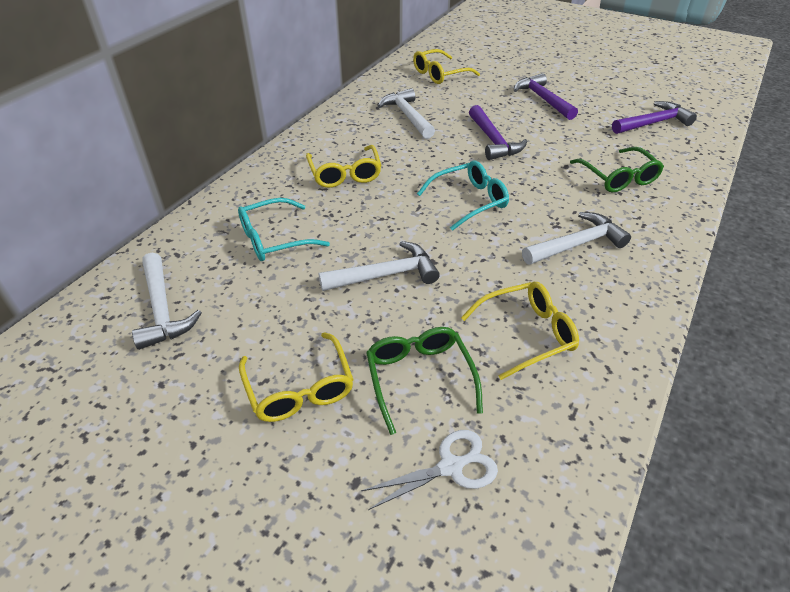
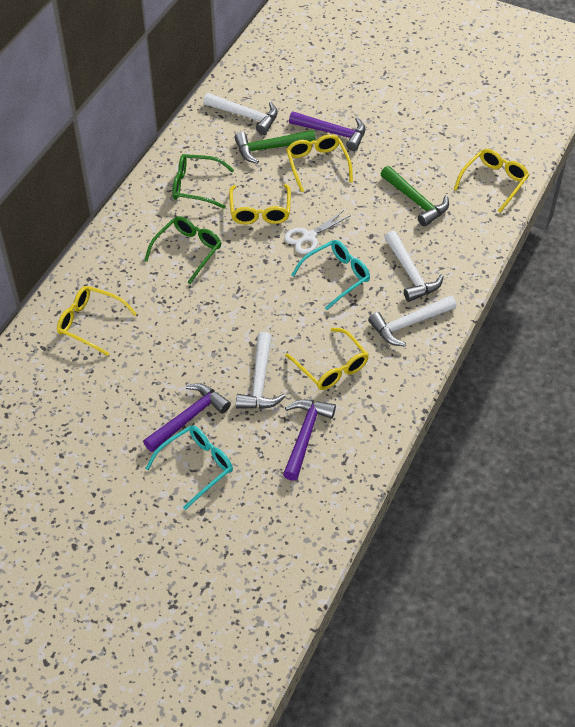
green hammer: none = 0 -> [235,130,316,164] [381,166,449,227] = 2
yellow glasses: [239,332,354,422] [306,145,382,188] [413,49,480,84] [461,282,579,380] = 4 -> [57,286,137,356] [229,184,291,225] [285,328,369,390] [286,134,353,192] [454,149,529,213] = 5

